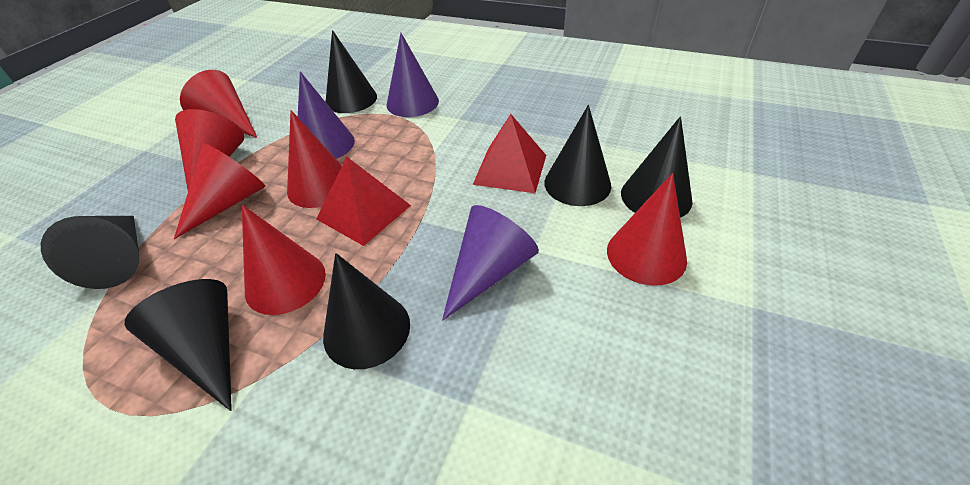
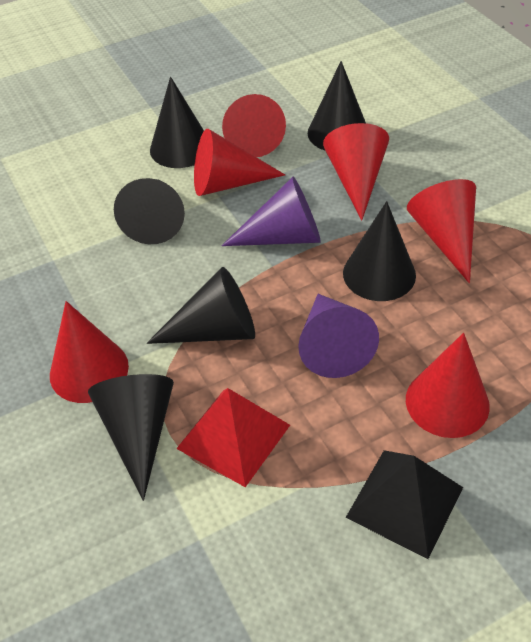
black pyramid: none = 0 -> [346,450,463,559] = 1
purple cone: [298,71,355,159] [387,33,439,117] [442,205,539,321] = 3 -> [222,177,321,246] [298,294,379,378] = 2
red pyramid: [316,157,411,246] [473,114,546,193] = 2 -> [176,388,290,487] = 1

